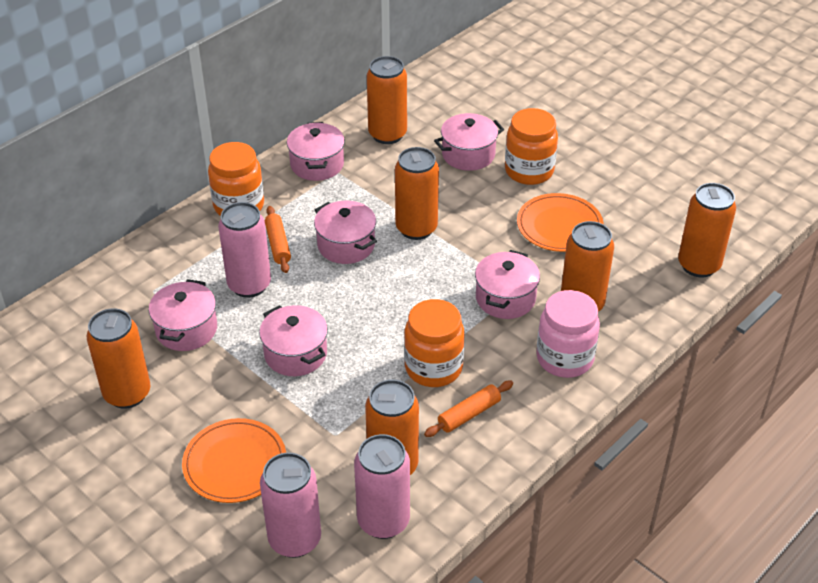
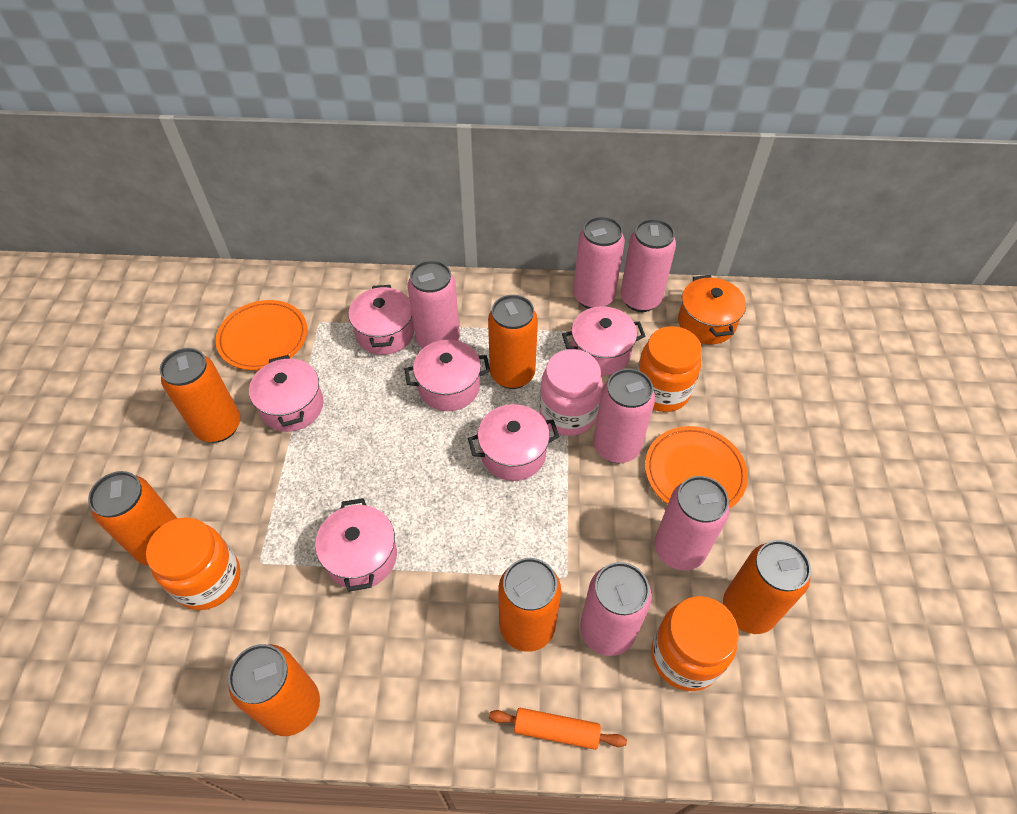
orange pot: none = 0 -> [678,275,746,344] = 1
orange rolling pin: [265,206,291,273] [424,381,513,437] = 2 -> [489,708,627,750] = 1
pink can: [218,202,271,298] [260,452,321,558] [354,434,410,539] = 3 -> [408,260,460,349] [573,217,625,309] [580,562,652,656] [593,369,655,463] [621,219,676,312] [654,476,730,571] = 6

